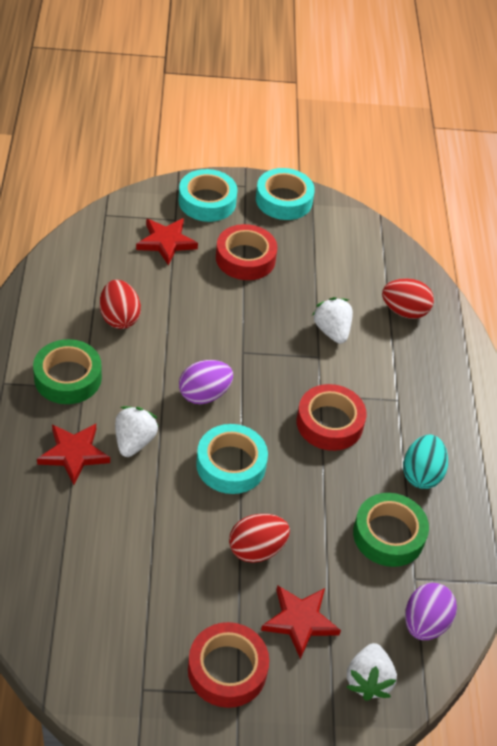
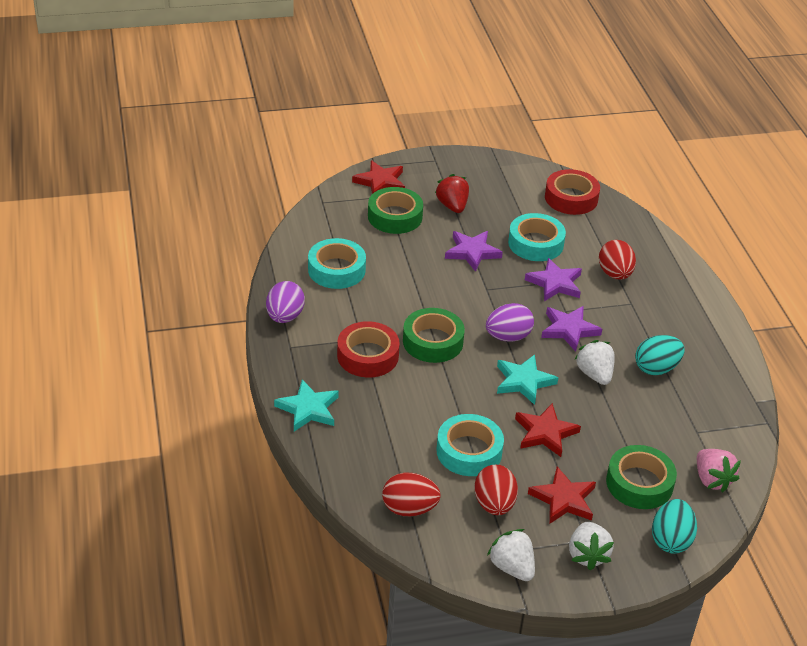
green tape: [33,339,102,404] [353,493,429,567] = 2 -> [368,187,423,234] [403,308,465,363] [606,445,677,509] = 3
pink strawberry: none = 0 -> [697,449,741,493] = 1
purple star: none = 0 -> [445,231,503,272] [525,258,582,301] [541,306,602,352] = 3
red strawberry: none = 0 -> [435,174,469,213] = 1
red tape: [188,622,269,708] [216,224,277,280] [297,384,367,451] = 3 -> [337,321,400,378] [545,169,600,215] = 2
turquoise egg: [403,434,448,489] = 1 -> [635,335,684,375] [652,499,697,554] = 2
turquoise star: none = 0 -> [274,379,339,432] [497,355,558,405] = 2

